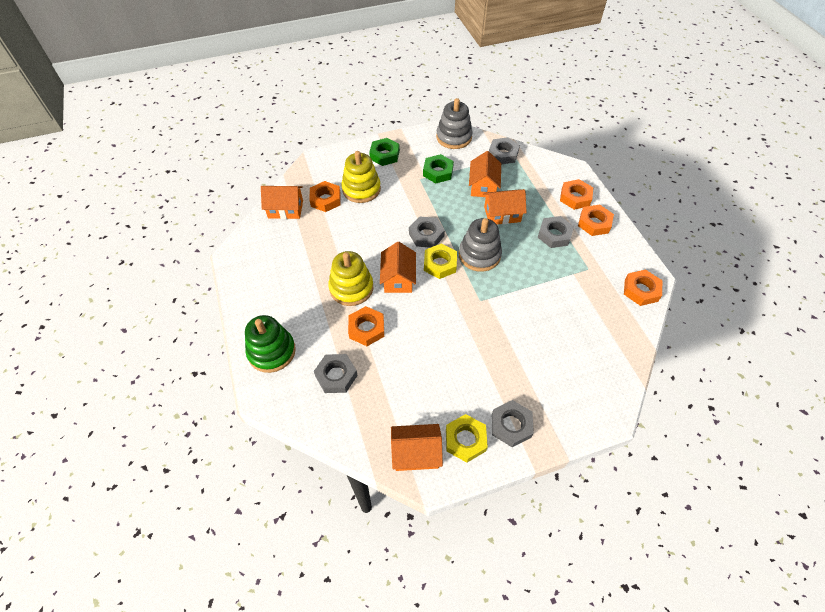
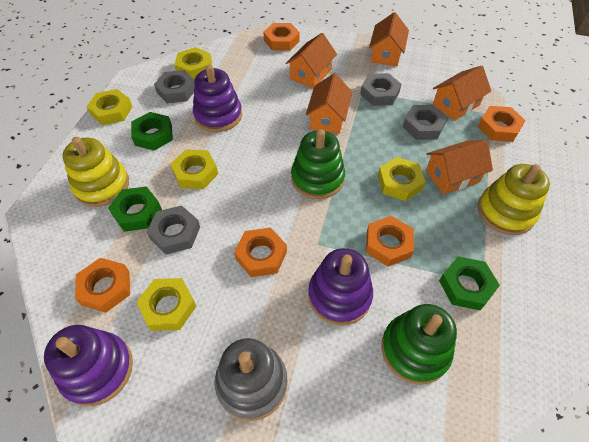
green nut: [369,138,400,166] [423,154,454,183] = 2 -> [108,186,162,232] [131,112,173,151] [439,256,500,310] = 3
green stacking toy: [245,315,296,373] = 1 -> [291,129,345,199] [381,304,457,385] = 2
grey nut: [314,354,358,393] [409,216,445,248] [489,137,520,164] [492,400,534,447] [538,216,574,248] = 5 -> [147,205,200,254] [154,70,195,103] [360,73,402,106] [403,105,448,140] = 4
grey stacking toy: [436,98,473,149] [459,218,502,272] = 2 -> [215,338,288,421] = 1
purple stacking toy: none = 0 -> [44,325,133,407] [193,65,242,132] [308,248,373,326] = 3
yellow nut: [424,244,457,279] [446,414,488,463] = 2 -> [87,89,132,125] [137,278,196,331] [170,150,218,189] [174,47,212,79] [378,157,425,201] = 5

